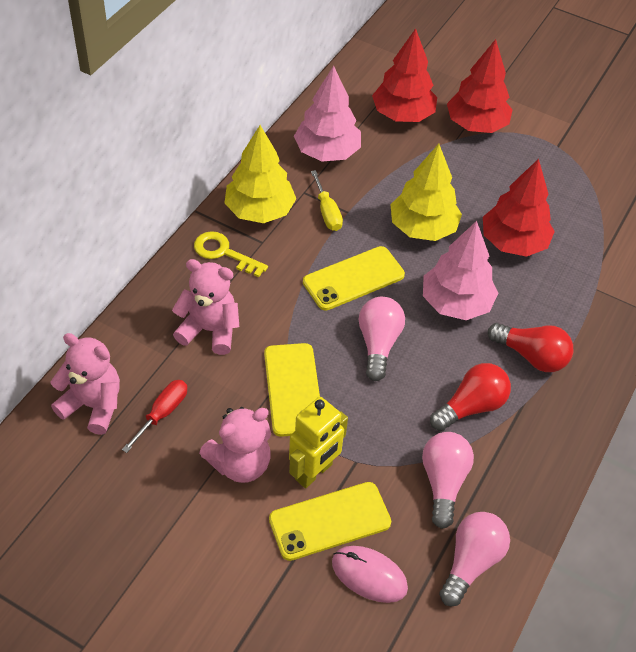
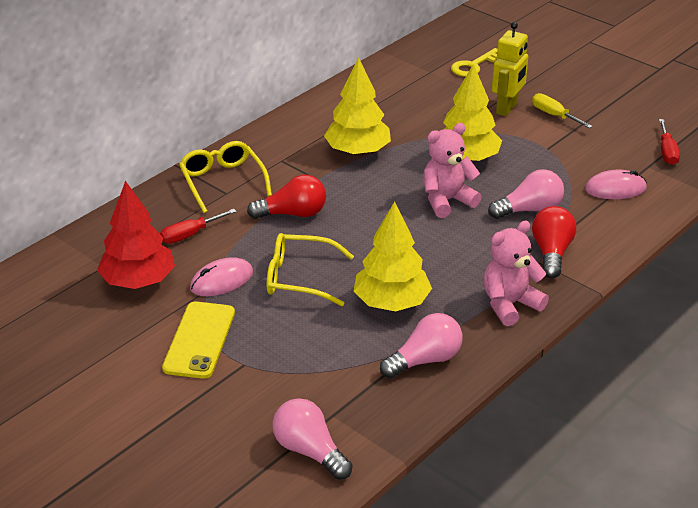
pink mouse: [332,546,408,603] = 1 -> [190,257,253,296] [585,170,647,199] = 2
pink teddy bear: [51,333,120,435] [172,259,239,355] [199,407,271,483] = 3 -> [423,123,482,218] [483,221,549,326] = 2
pink tree: [294,66,361,161] [423,221,498,320] = 2 -> none = 0
red screwdriver: [122,380,187,453] = 1 -> [160,209,237,244] [659,119,680,165] = 2
red tree: [372,28,437,122] [447,39,513,133] [483,159,555,257] = 3 -> [97,181,175,289] = 1
yellow glasses: none = 0 -> [179,141,272,213] [267,233,354,306] = 2
yellow phone: [264,343,320,437] [269,482,391,561] [303,246,405,311] = 3 -> [162,301,235,379] = 1
yellow tree: [224,125,296,223] [391,144,462,241] = 2 -> [324,57,391,156] [354,201,432,311] [443,64,502,162] = 3

